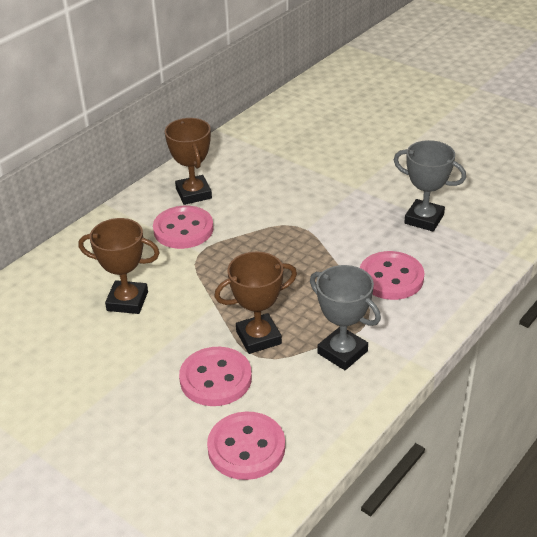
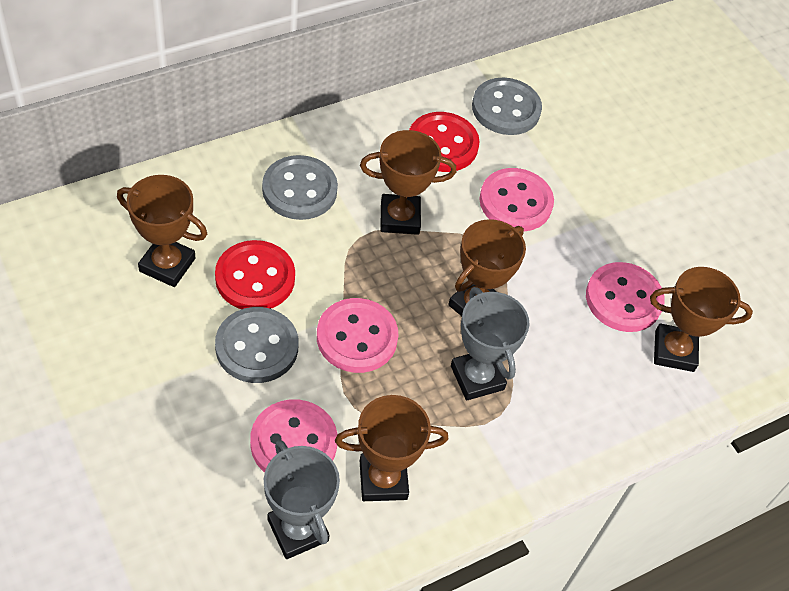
brown trophy: [79,218,160,314] [165,118,212,205] [214,251,297,354] = 3 -> [117,175,207,287] [335,395,448,501] [360,130,456,235] [448,219,526,316] [650,267,753,372] = 5
grey button: none = 0 -> [215,307,299,383] [262,155,338,220] [472,78,542,135] = 3
red button: none = 0 -> [215,240,295,309] [409,112,480,172] = 2

